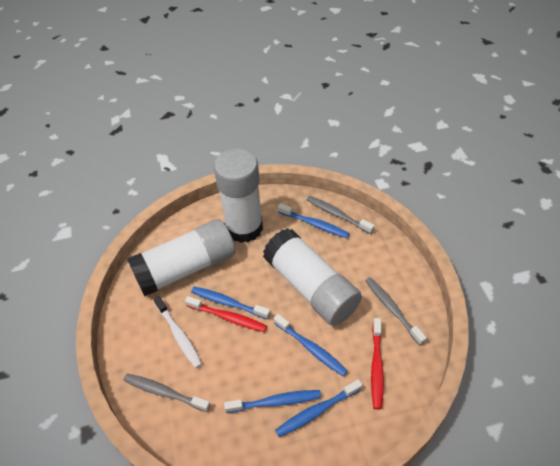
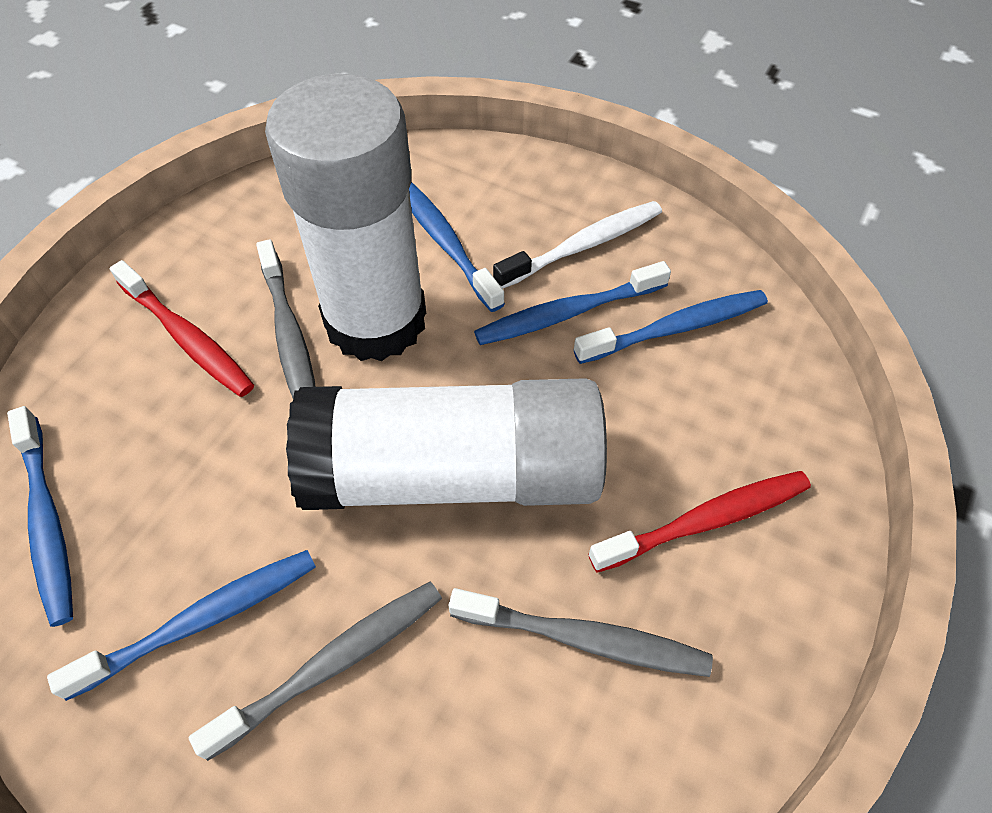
white glue stick: [127,219,236,296] [214,148,263,243] [263,228,362,326] = 3 -> [265,74,426,361] [286,378,607,510] = 2

